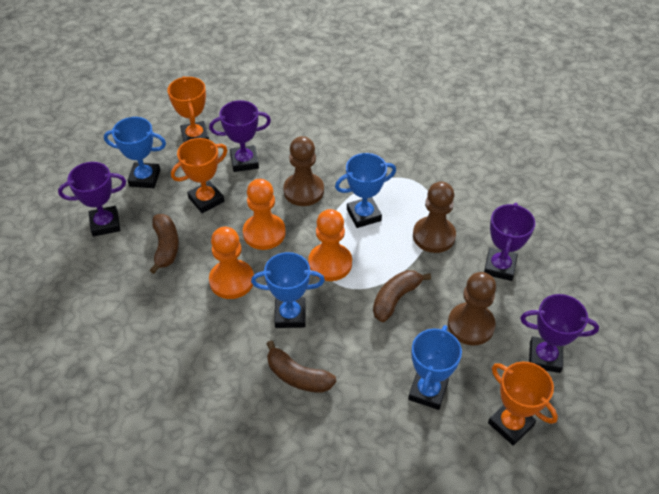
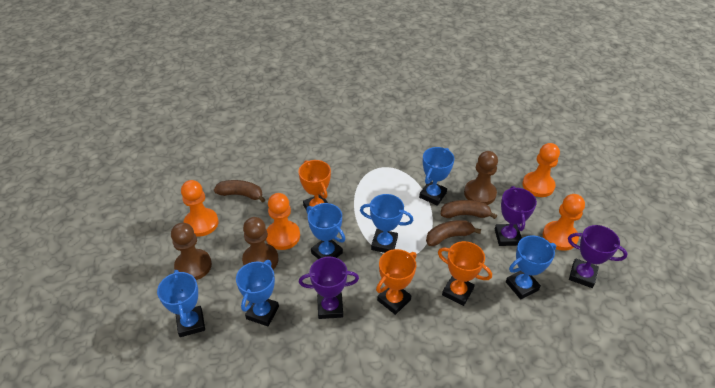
blue trophy: [104,117,166,188] [251,252,325,328] [335,153,396,228] [408,325,462,410] = 4 -> [157,270,205,337] [236,260,279,326] [306,203,345,259] [360,194,413,253] [419,147,455,206] [506,235,556,299] = 6
orange pawn: [209,227,254,299] [243,179,286,250] [308,209,352,281] = 3 -> [181,180,219,237] [266,193,300,250] [522,143,560,197] [543,194,585,251] = 4
purple trophy: [58,162,126,237] [209,100,271,172] [484,203,535,281] [520,294,599,373] = 4 -> [299,257,359,319] [495,186,537,246] [568,225,628,288] = 3

